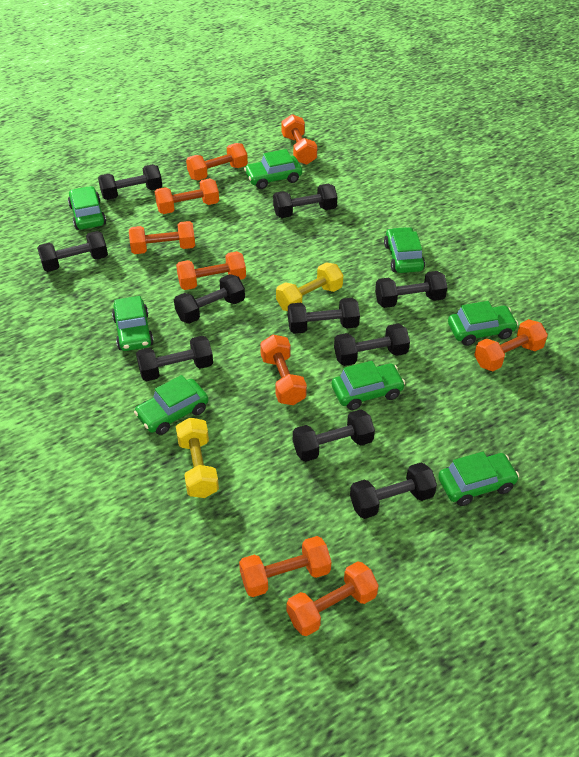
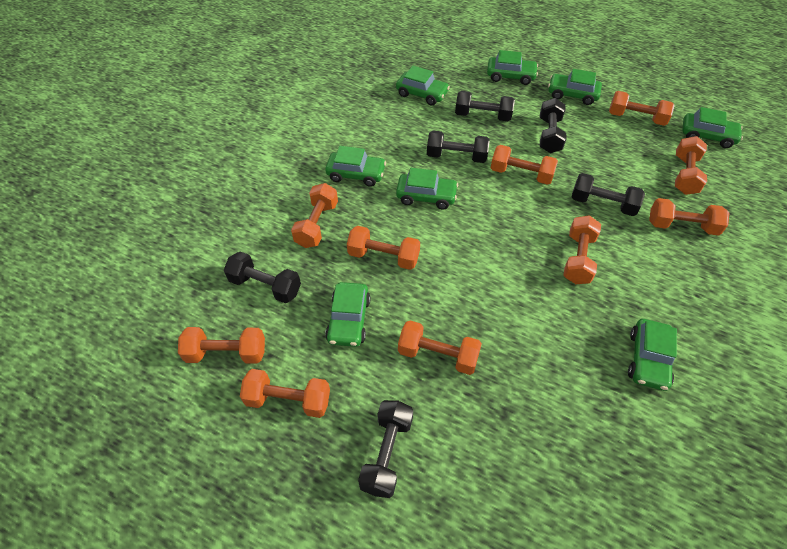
black dumbbell: [37,231,108,272] [98,164,162,200] [136,336,213,381] [174,274,245,324] [273,184,337,218] [288,298,360,334] [293,409,375,462] [334,324,410,366] [350,463,437,519] [375,271,448,308] = 10 -> [224,251,301,303] [358,400,413,498] [427,131,490,163] [455,91,515,121] [540,98,567,153] [572,173,645,216] = 6
orange dumbbell: [129,221,195,254] [154,178,219,214] [176,251,246,290] [186,143,248,180] [239,536,331,597] [260,334,307,405] [281,114,318,165] [287,561,379,636] [474,319,548,371] = 9 -> [178,327,265,364] [240,369,330,418] [291,183,338,248] [347,226,420,270] [398,321,482,375] [491,145,558,185] [563,215,601,284] [609,91,675,126] [649,198,730,236] [675,136,707,195] = 10
yellow dumbbell: [176,418,219,498] [276,262,343,311] = 2 -> none = 0

